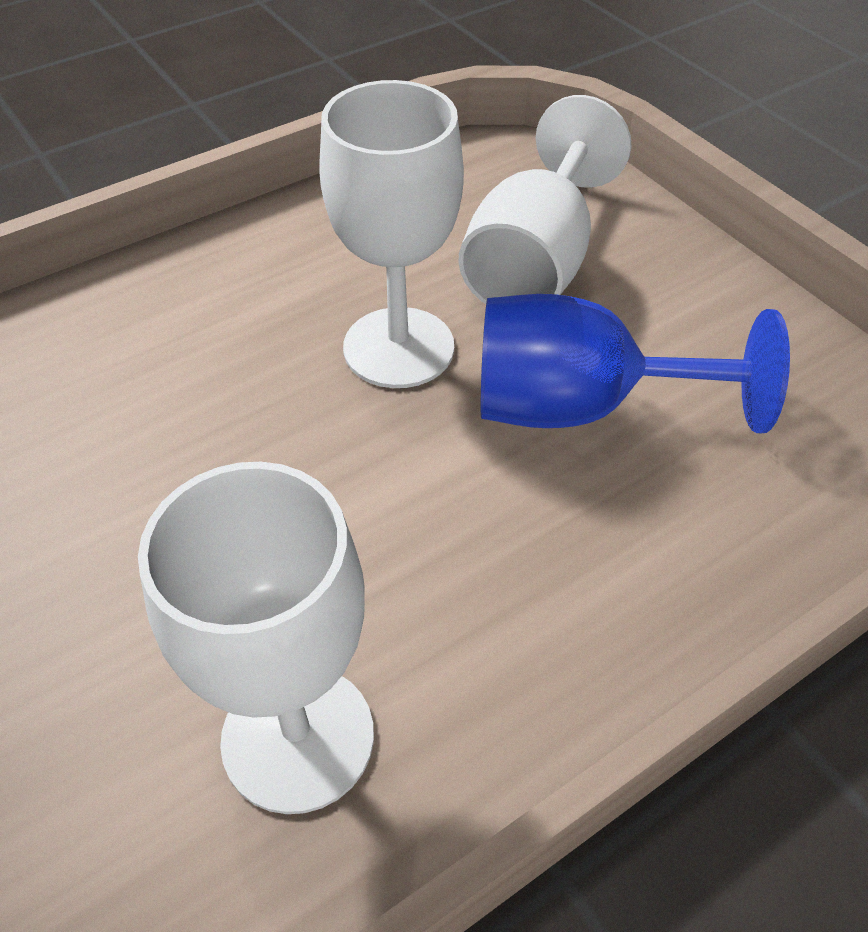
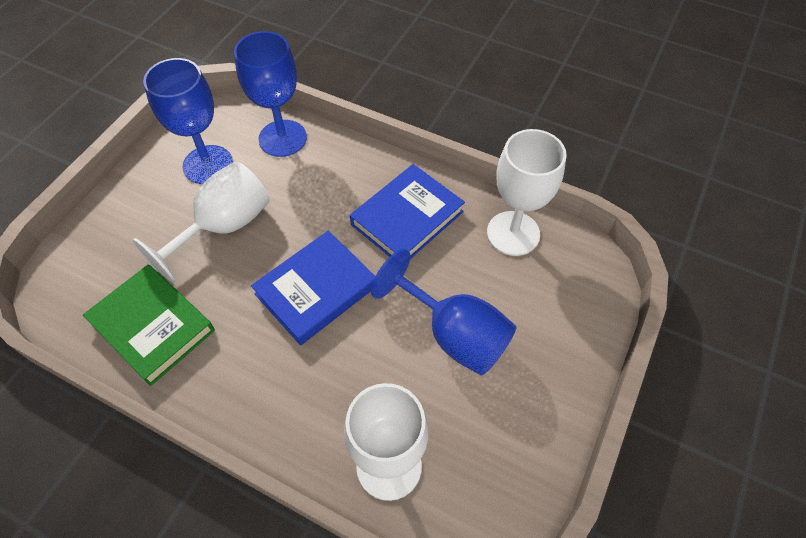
blue book: none = 0 -> [251,231,375,345] [350,164,465,259] = 2
blue goblet: [481,294,790,433] = 1 -> [143,58,233,184] [234,31,307,157] [371,249,516,376] = 3
green book: none = 0 -> [83,264,215,386] = 1

